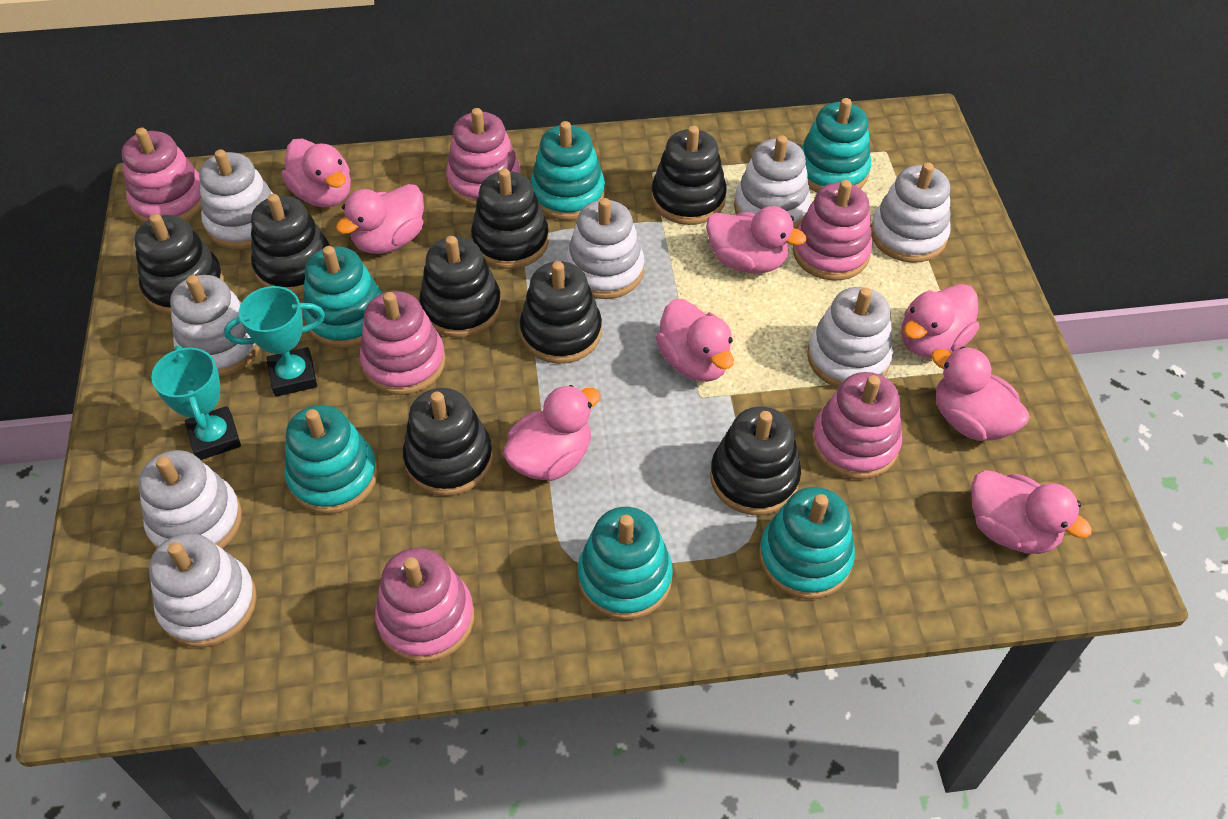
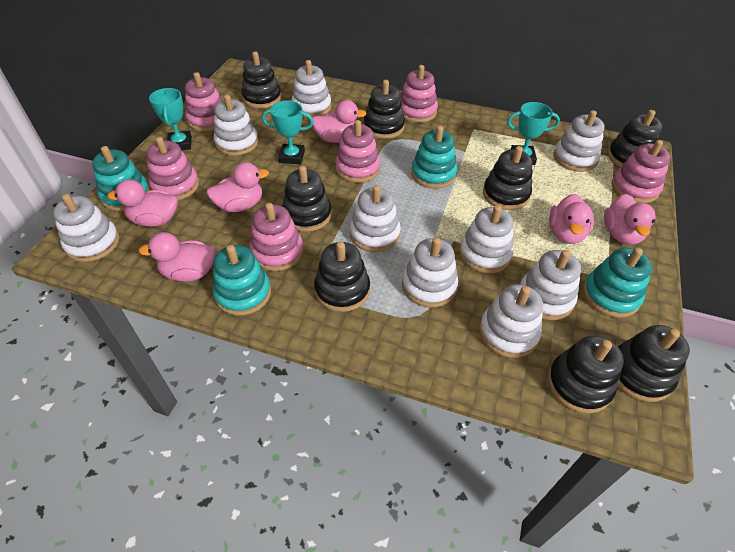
pink duck: [282,139,351,207] [336,184,424,254] [503,385,601,481] [656,299,734,382] [706,206,807,274] [901,284,979,358] [931,347,1029,441] [971,470,1092,554] = 8 -> [107,179,178,227] [138,232,216,282] [206,162,269,212] [312,100,367,143] [549,194,594,244] [604,194,656,245] = 6
turquoise stacking toy: [284,405,378,514] [303,246,383,348] [530,121,605,220] [578,507,673,620] [759,487,855,599] [801,98,871,192] = 6 -> [92,146,150,211] [213,245,271,316] [411,126,457,189] [583,248,652,318] = 4
turquoise trophy: [151,345,241,460] [224,286,325,397] = 2 -> [149,88,192,150] [262,100,314,164] [507,102,560,165] = 3
white stacking toy: [138,450,242,549] [149,533,257,647] [170,275,260,377] [199,149,273,249] [566,198,644,299] [734,135,811,229] [807,287,893,388] [871,162,951,263] = 8 -> [53,194,119,262] [214,95,258,156] [291,60,331,118] [350,185,401,252] [402,237,458,307] [459,205,514,273] [479,284,543,358] [520,250,581,320] [553,110,605,172] = 9

